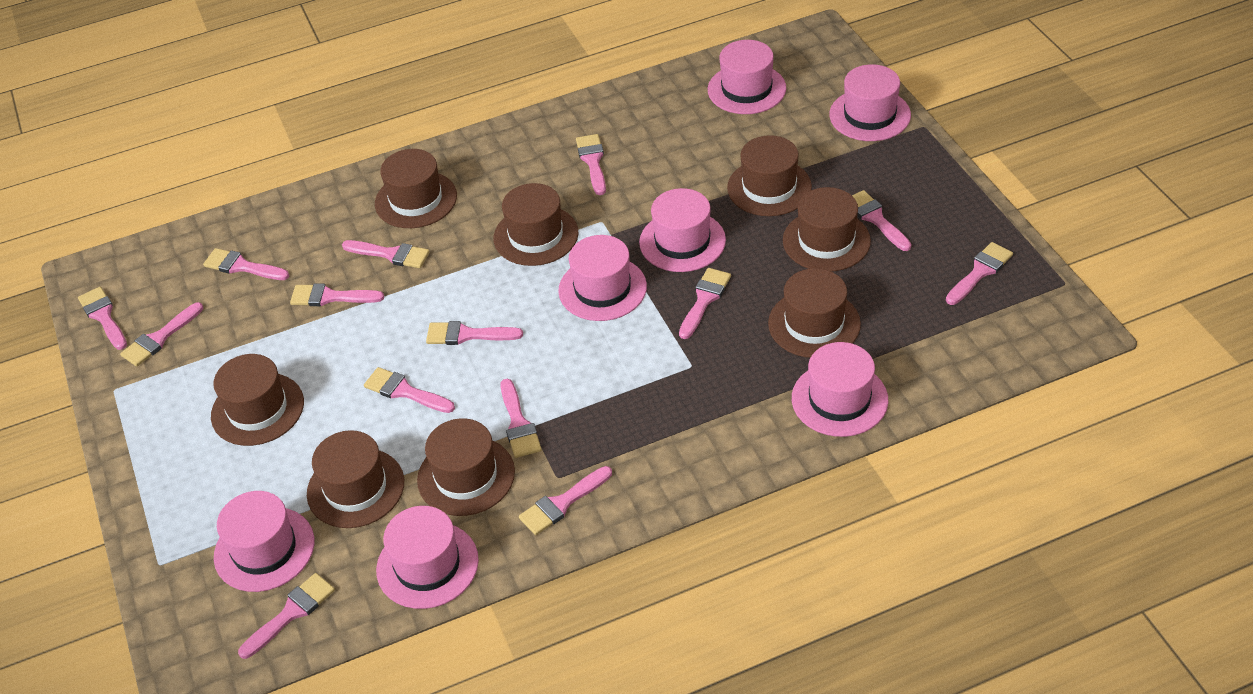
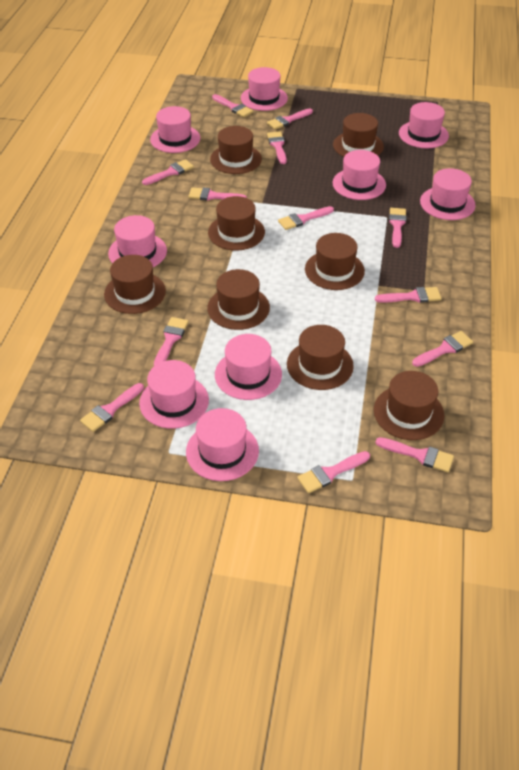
pink brush: [78,287,127,350] [120,302,203,367] [203,248,289,280] [238,573,335,659] [290,284,384,306] [342,240,430,268] [364,367,455,413] [426,321,523,345] [500,379,542,458] [519,466,612,535] [576,134,606,195] [679,268,731,339] [852,190,911,251] [946,242,1013,305] = 14 -> [80,383,144,432] [142,159,194,185] [154,317,189,366] [188,187,247,201] [212,94,253,117] [267,108,313,130] [267,131,287,164] [278,206,334,230] [297,451,370,493] [375,287,441,303] [375,437,454,472] [389,208,406,248] [412,331,473,367] = 13
pink hat: [214,491,314,592] [376,506,479,609] [558,235,647,321] [639,188,726,272] [708,40,786,114] [792,342,888,437] [829,64,911,141] = 7 -> [108,215,167,267] [139,360,209,429] [150,106,200,153] [186,408,259,481] [215,334,282,400] [241,67,288,111] [333,150,386,200] [399,102,449,148] [420,168,476,220] = 9

